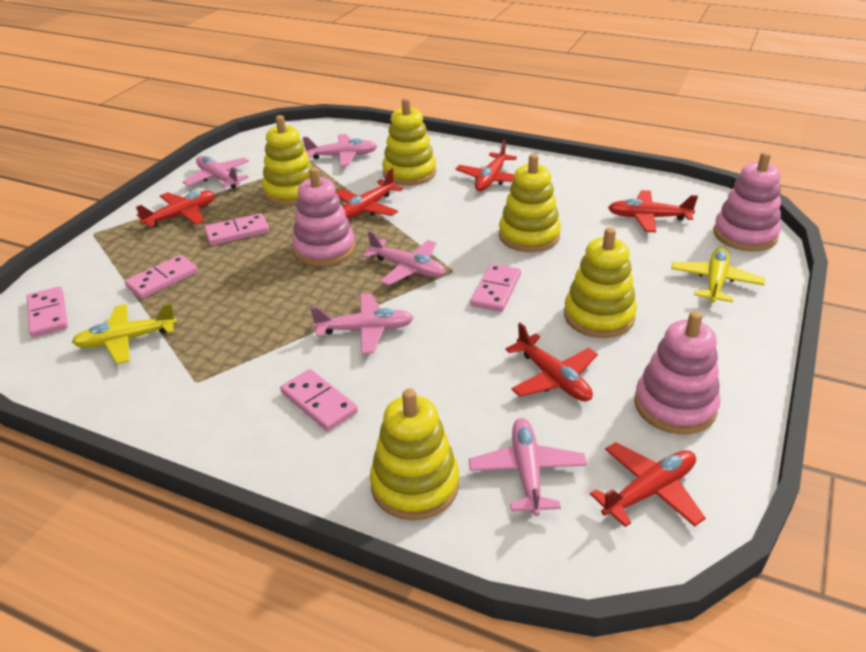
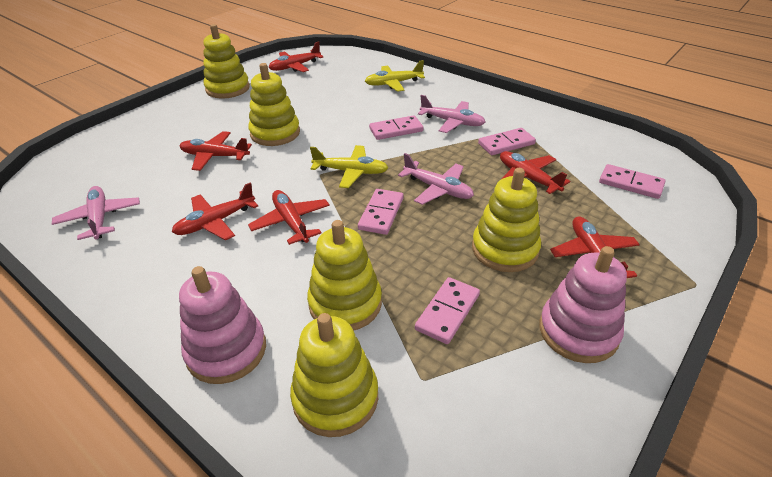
pink plane: [183,156,249,189] [302,134,377,166] [310,293,414,354] [362,231,445,286] [469,418,587,516] = 5 -> [52,186,140,240] [398,153,474,205] [418,95,485,133] = 3
pink stacking toy: [292,167,355,266] [634,311,721,434] [713,152,781,251] = 3 -> [179,266,266,384] [539,246,627,363] = 2

